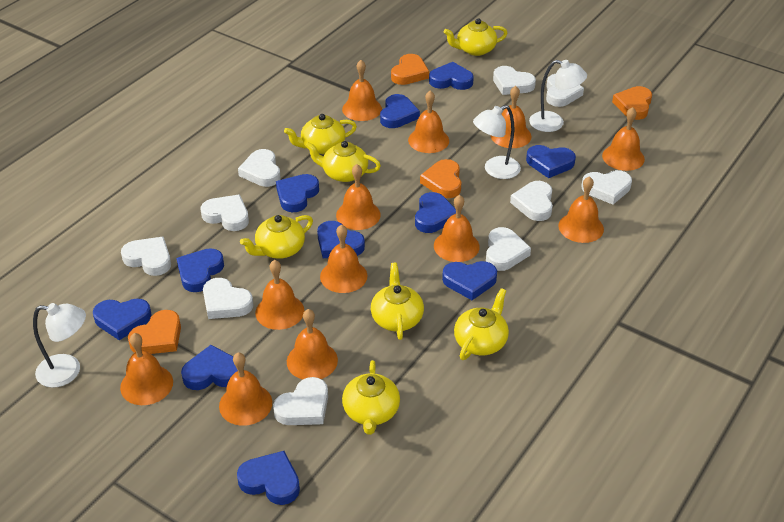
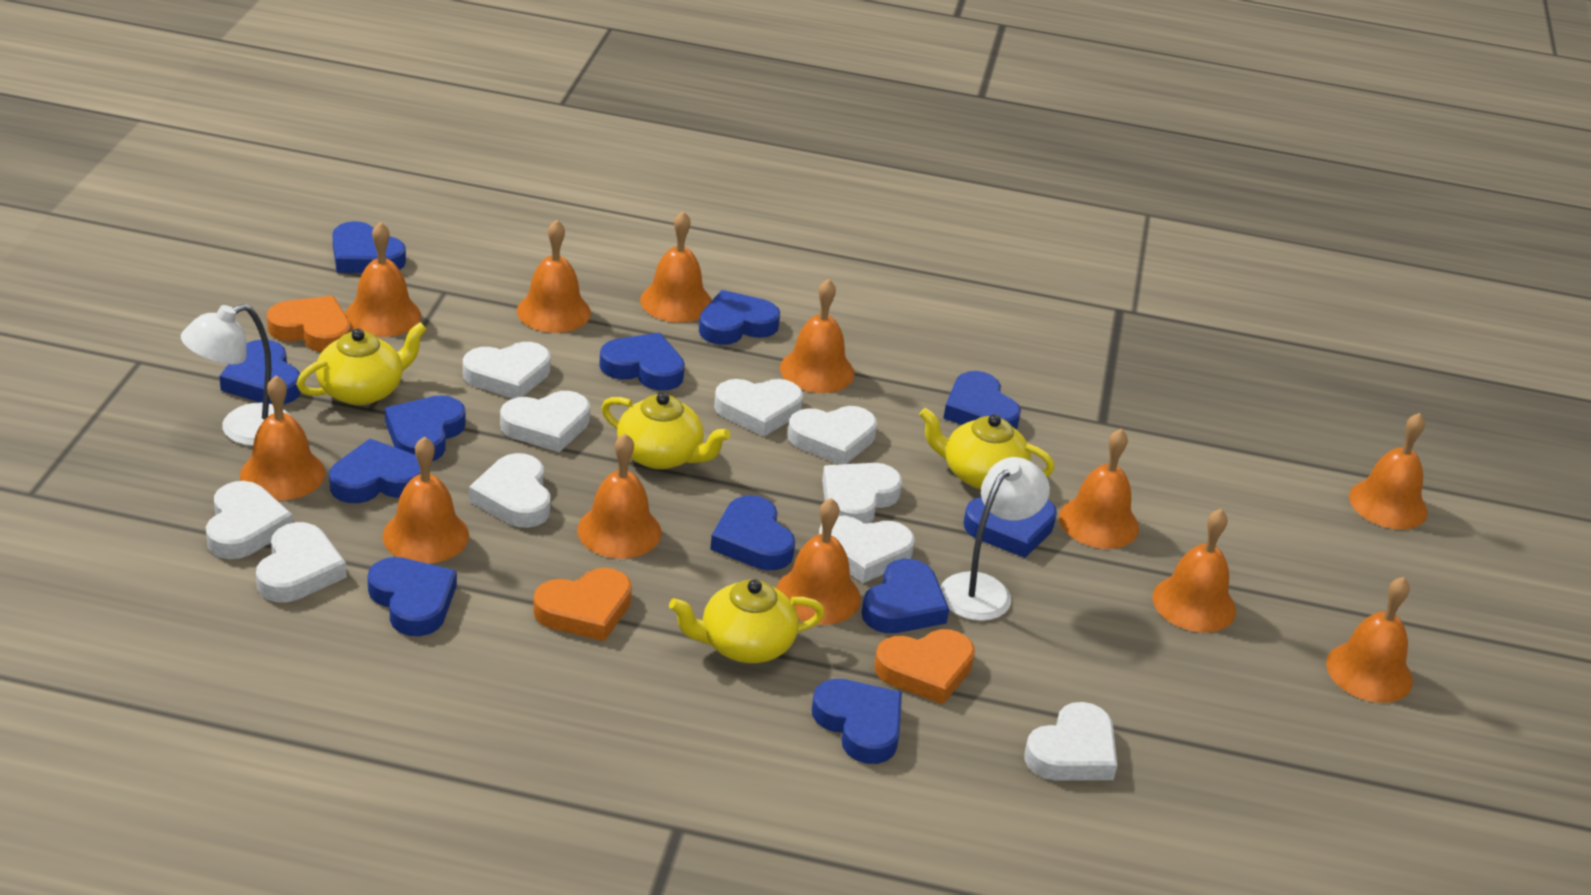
blue heart: [93,299,152,340] [176,248,224,292] [181,345,238,390] [237,451,300,505] [276,174,319,212] [317,221,365,258] [380,94,420,128] [415,192,456,233] [429,62,474,90] [442,261,497,300] [526,145,576,178] = 11 -> [220,340,301,404] [329,439,421,503] [332,221,406,273] [368,557,457,636] [385,395,466,461] [599,333,685,391] [699,290,780,345] [710,495,795,571] [812,679,902,764] [861,559,949,633] [943,371,1021,430] [963,497,1057,558] = 12
orange heart: [128,310,181,354] [391,54,429,85] [420,159,462,198] [612,86,652,120] = 4 -> [267,296,351,352] [533,568,632,641] [874,629,975,704] = 3
white lamp: [33,303,86,388] [473,105,521,179] [529,60,587,132] = 3 -> [181,304,291,446] [940,457,1050,621] = 2
yellow teapot: [240,215,313,259] [284,114,357,154] [306,141,381,182] [342,360,400,435] [371,263,424,340] [444,18,508,56] [454,288,509,360] = 7 -> [296,322,427,405] [601,392,731,469] [669,579,825,663] [919,408,1054,489] = 4

